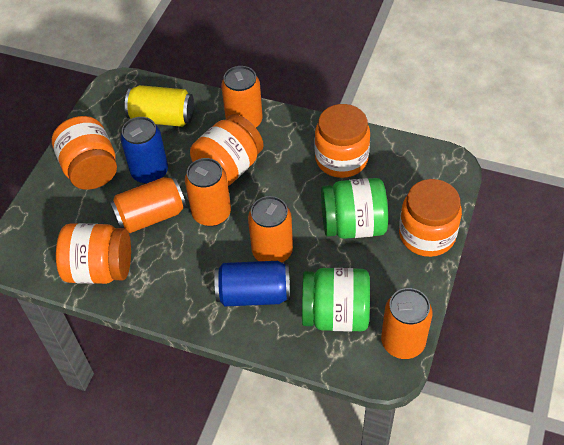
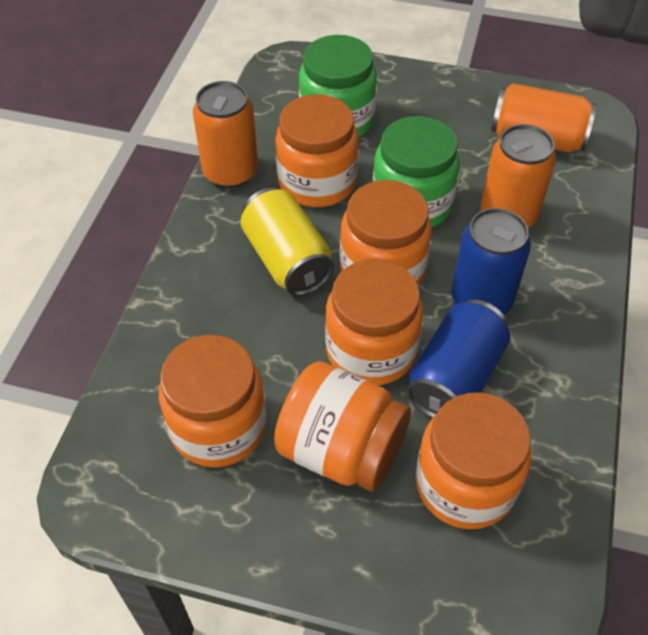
orange can: [110,177,186,233] [185,158,231,226] [221,66,263,127] [248,196,293,262] [381,288,433,359] = 5 -> [193,81,258,188] [480,124,556,228] [491,83,597,153] = 3
orange jar: [52,116,117,190] [56,223,131,284] [190,114,264,186] [315,104,370,178] [399,179,462,257] = 5 -> [159,335,267,467] [274,362,411,491] [275,94,359,207] [325,259,423,385] [340,180,432,286] [416,393,531,529] = 6

